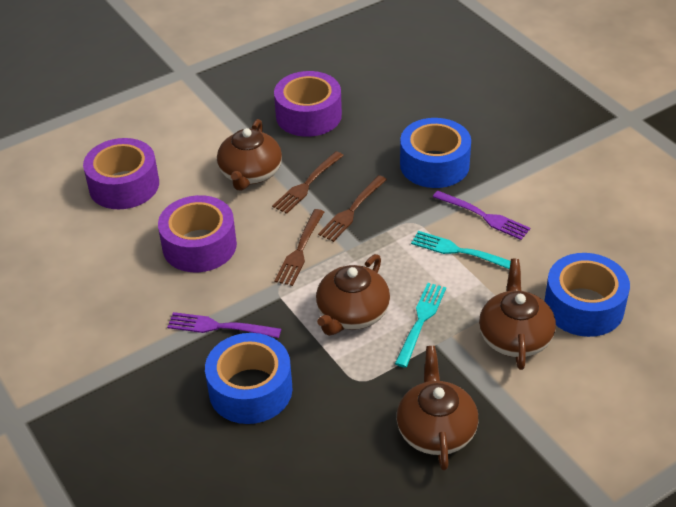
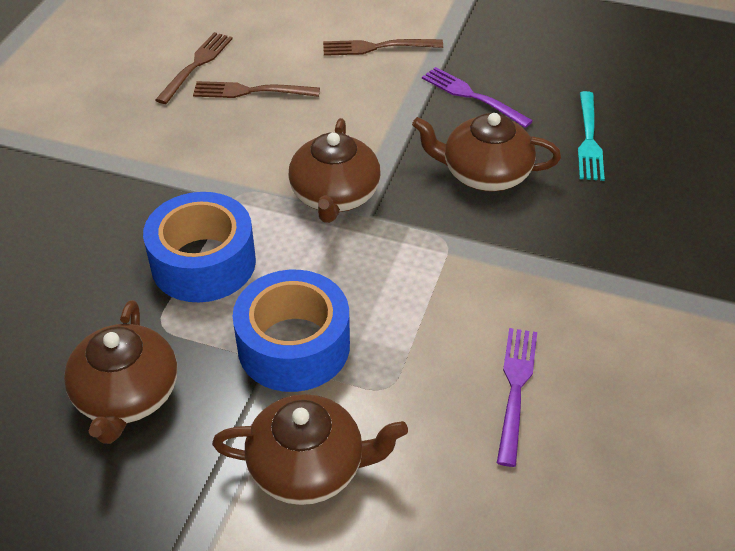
blue tape: [205,333,292,424] [400,118,471,188] [545,253,630,337] = 3 -> [143,192,256,302] [233,270,350,392] = 2
purple tape: [83,138,159,209] [158,195,237,272] [274,71,342,137] = 3 -> none = 0
turquoise fork: [395,283,446,368] [411,231,511,269] = 2 -> [578,91,605,181] = 1

